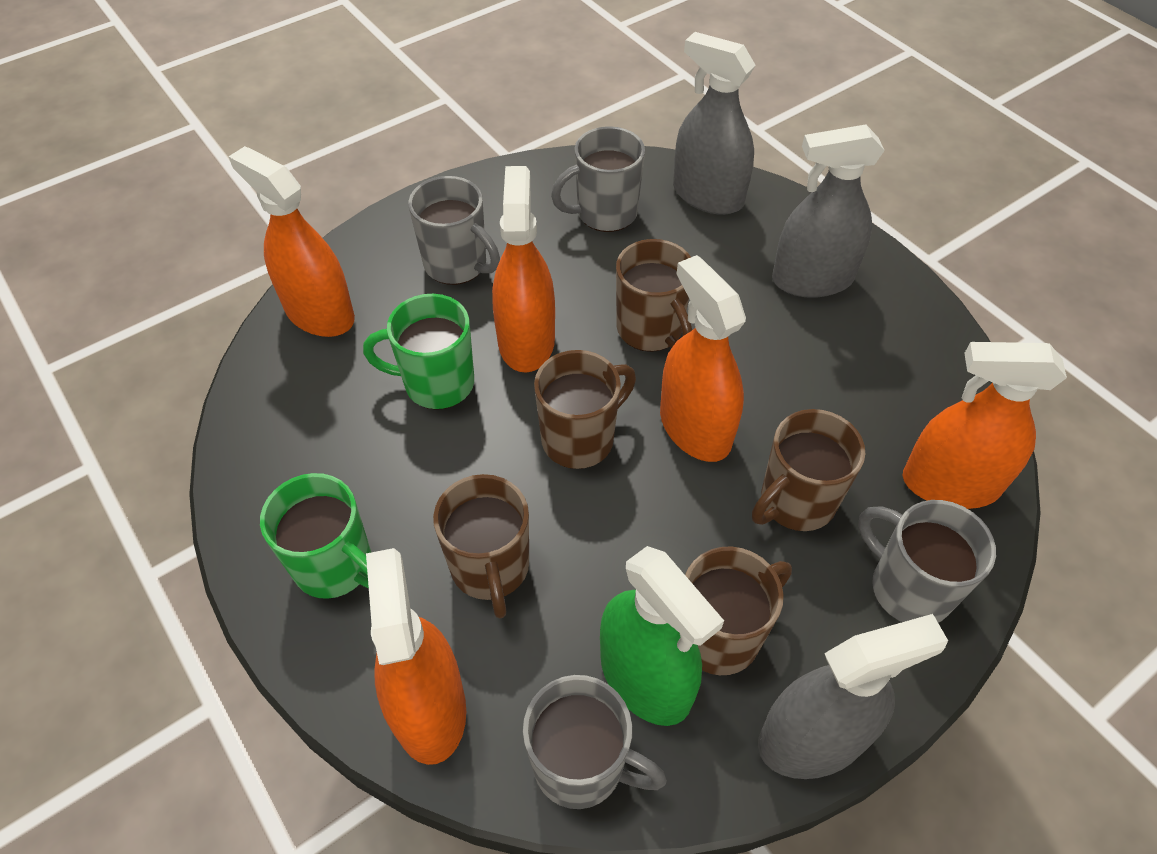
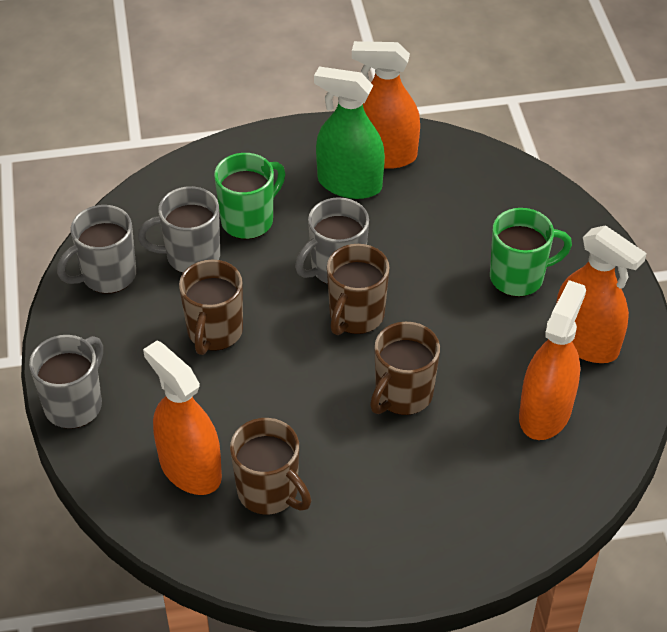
brown mug: [433,474,529,619] [534,350,636,469] [616,239,692,352] [685,546,792,675] [752,409,865,531] = 5 -> [179,260,243,355] [230,418,311,515] [327,244,390,335] [370,322,440,415] = 4
grey spray bottle: [673,32,756,215] [758,614,948,779] [772,124,885,298] = 3 -> none = 0
orange spray bottle: [228,146,355,337] [366,548,466,765] [492,166,555,373] [660,255,746,462] [903,342,1067,509] = 5 -> [143,341,222,495] [352,41,420,169] [519,280,586,440] [556,225,647,363] = 4

